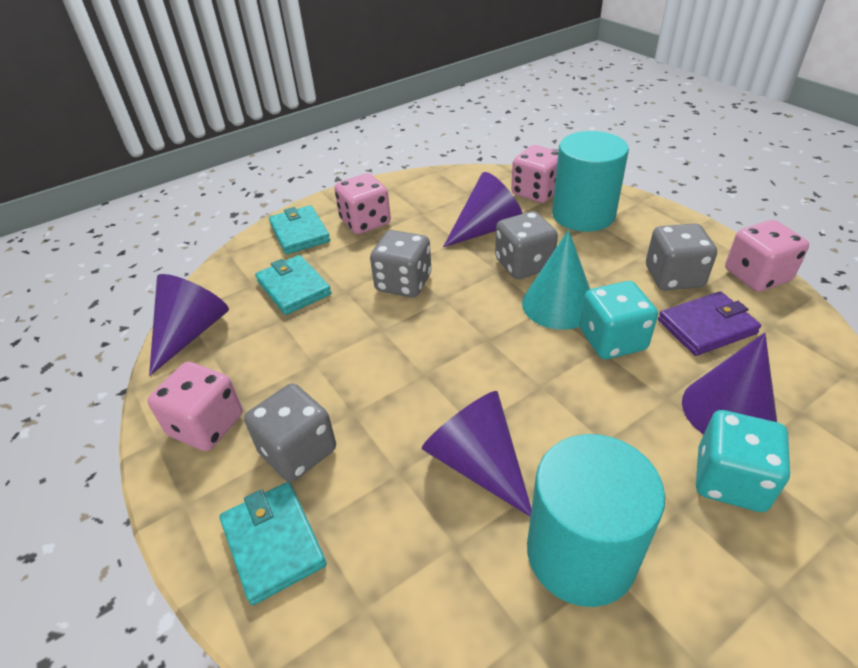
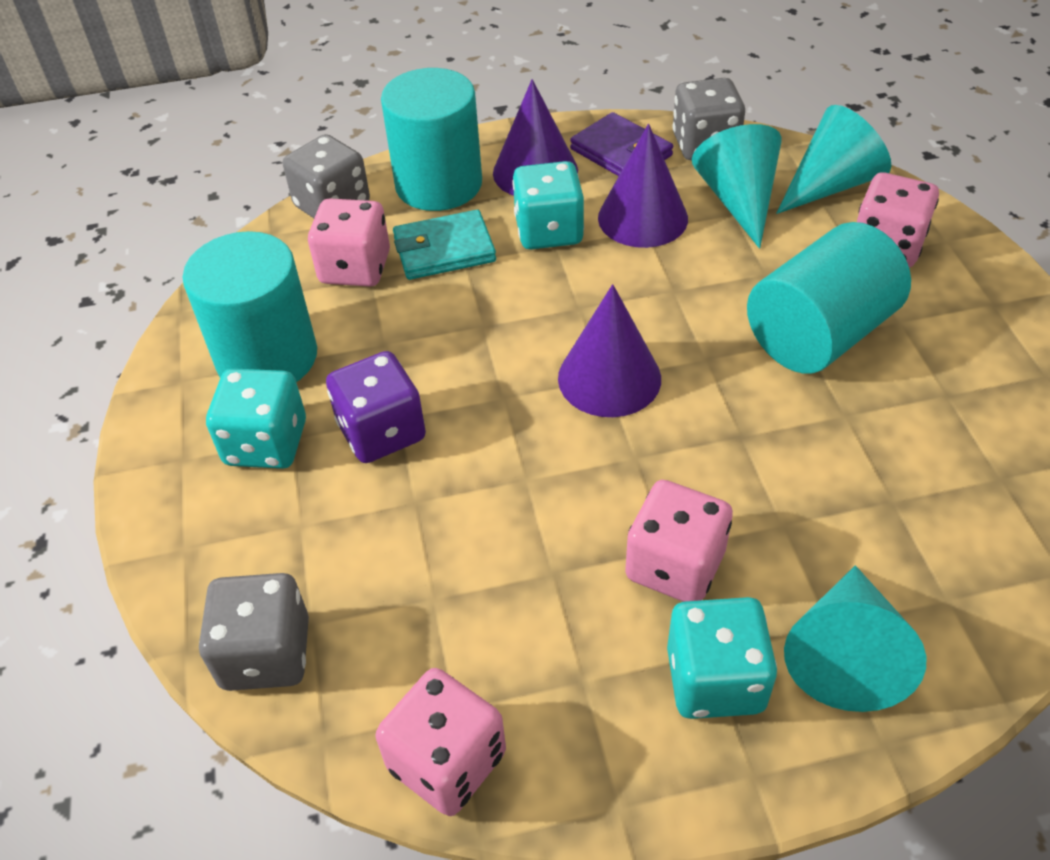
grey dice: [244,383,336,482] [370,230,431,298] [495,211,558,279] [646,223,717,290] = 4 -> [199,573,309,691] [283,134,370,218] [672,78,745,160] = 3
purple cone: [149,274,229,376] [422,391,531,517] [443,172,523,247] [682,333,777,435] = 4 -> [493,79,578,196] [558,284,661,417] [598,124,688,248] = 3
purple dice: none = 0 -> [326,351,426,463] = 1
turquoise cone: [522,230,590,330] = 1 -> [692,124,782,249] [776,105,891,214] [784,565,926,712] = 3
turquoise cylinder: [527,434,665,607] [552,131,629,232] = 2 -> [183,231,317,382] [381,68,482,211] [747,222,911,374] = 3
turquoise dice: [580,281,658,359] [696,410,790,512] = 2 -> [206,368,306,469] [512,161,584,249] [667,597,777,719] = 3
turquoise wallet: [220,482,327,605] [255,255,331,315] [269,205,330,254] = 3 -> [393,210,496,280] = 1

